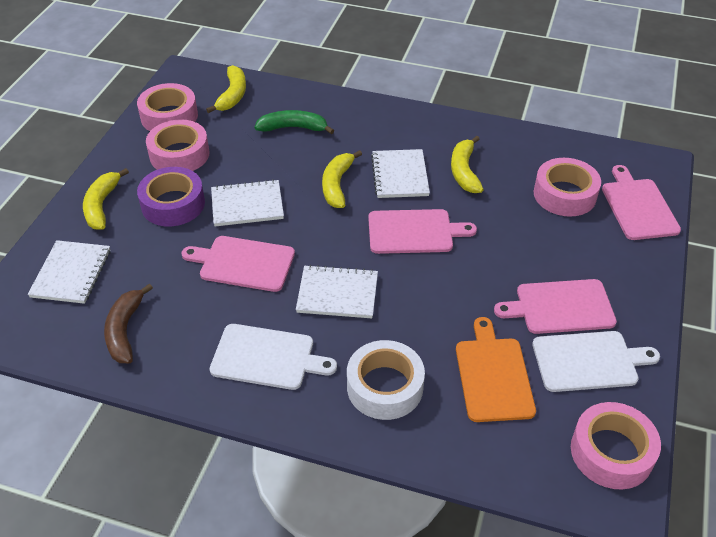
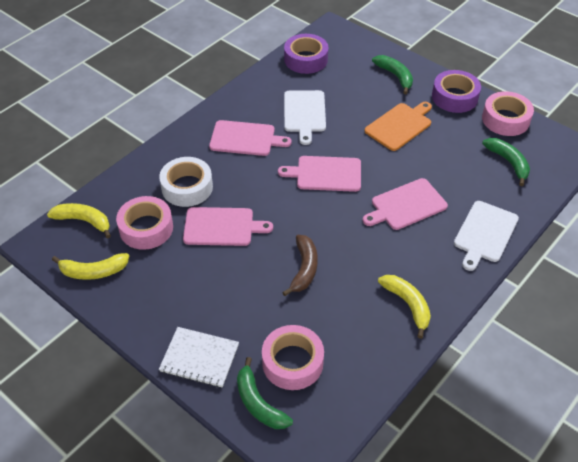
green banana: [255,110,334,134] = 1 -> [237,357,293,429] [372,55,413,94] [482,138,530,186] = 3
pink tape: [137,83,198,131] [146,119,210,171] [534,158,601,217] [571,402,661,489] = 4 -> [116,196,173,250] [262,325,324,390] [482,91,534,136] = 3
purple tape: [137,167,205,226] = 1 -> [284,34,328,74] [432,70,481,113] = 2
white notebook: [28,240,110,304] [211,179,284,226] [296,265,378,318] [371,149,430,198] = 4 -> [159,327,239,387] = 1
yellow banana: [83,168,129,230] [206,65,246,113] [322,150,362,208] [451,136,484,193] = 4 -> [47,203,111,238] [52,253,129,280] [378,275,431,339] = 3

